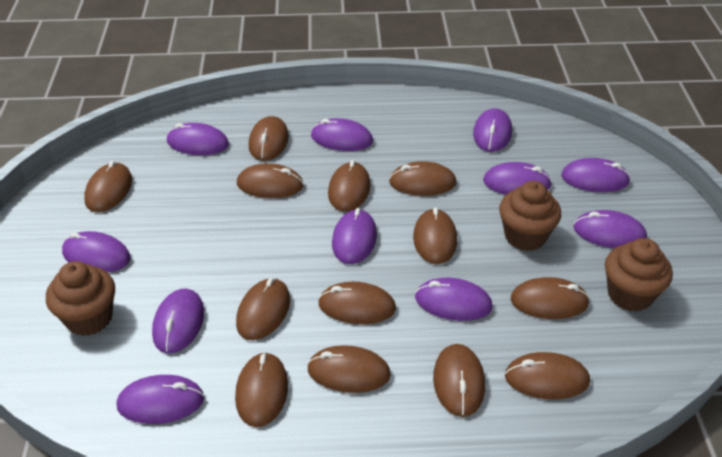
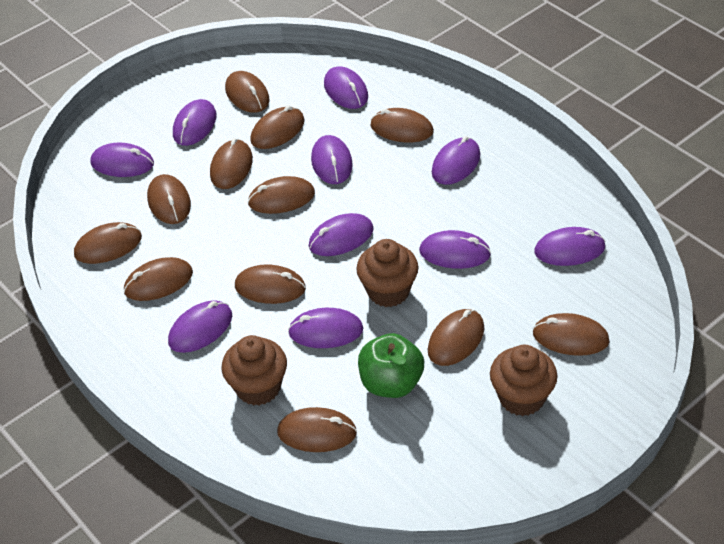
brown mouse: [84,161,132,212] [235,352,288,427] [236,278,290,340] [237,163,304,198] [249,116,289,161] [307,345,391,393] [318,282,396,324] [328,160,371,212] [389,161,457,196] [413,207,457,264] [433,344,485,417] [505,352,590,400] [511,277,590,319] = 13 -> [74,222,142,264] [124,257,193,301] [147,174,191,224] [210,138,253,189] [225,71,269,113] [235,264,306,304] [248,176,315,214] [250,105,305,149] [277,407,357,452] [370,108,434,142] [428,309,484,366] [533,313,609,356] = 12
green apple: none = 0 -> [358,333,424,398] = 1
purple mouse: [62,231,131,272] [117,375,204,424] [152,288,204,354] [167,123,229,155] [311,118,373,151] [332,208,377,264] [415,278,493,321] [473,108,512,152] [483,162,552,195] [561,158,631,192] [573,210,647,248] = 11 -> [90,143,154,177] [168,300,232,353] [173,99,217,146] [288,308,363,348] [309,213,374,256] [311,135,353,184] [324,66,368,109] [419,230,491,269] [432,136,480,185] [534,227,606,266] = 10

